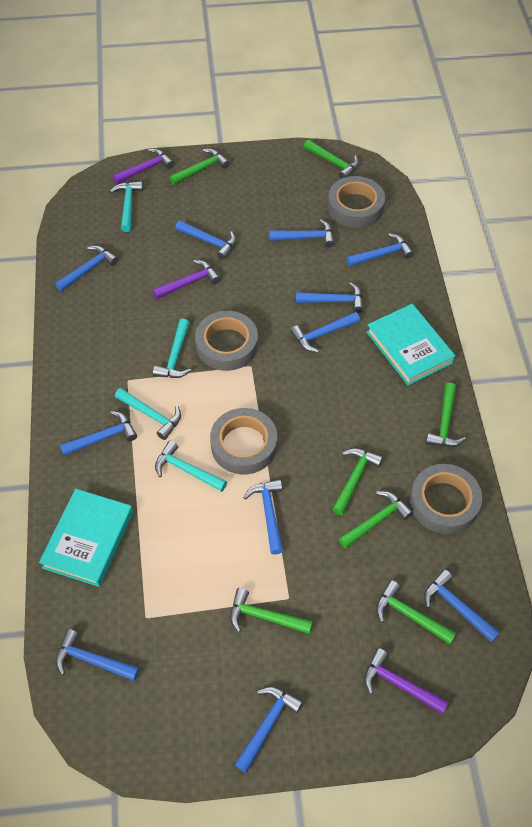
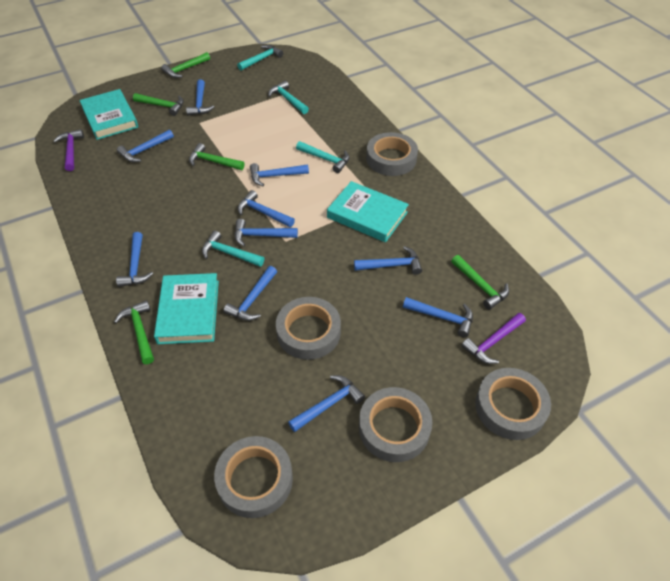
blue hammer: [55,246,118,292] [56,629,139,681] [60,411,137,456] [175,220,236,260] [235,686,303,773] [243,479,283,555] [269,219,335,247] [290,312,360,353] [296,282,364,313] [346,233,414,267] [424,569,500,643] = 11 -> [116,232,154,287] [117,130,174,162] [186,79,214,116] [224,266,277,321] [234,219,298,246] [238,190,295,227] [250,163,309,186] [288,375,365,432] [354,246,422,275] [403,297,473,337] = 10
green hammer: [169,149,230,185] [230,588,313,634] [304,140,359,179] [332,448,383,515] [339,491,413,549] [376,580,456,644] [426,383,466,447] = 7 -> [114,300,154,364] [133,93,184,116] [161,52,210,78] [189,143,245,170] [451,255,509,310] = 5
grey tape: [195,311,258,371] [210,408,277,474] [328,176,385,228] [410,464,482,534] = 4 -> [214,436,293,518] [276,297,341,360] [359,387,432,462] [366,132,418,176] [475,368,551,440] = 5
purple hammer: [112,149,174,184] [152,260,221,299] [364,648,449,714] = 3 -> [53,129,84,171] [461,313,526,364] = 2
turquoise book: [39,489,133,587] [366,304,455,386] = 2 -> [80,89,138,140] [154,273,219,344] [327,181,409,242] = 3

